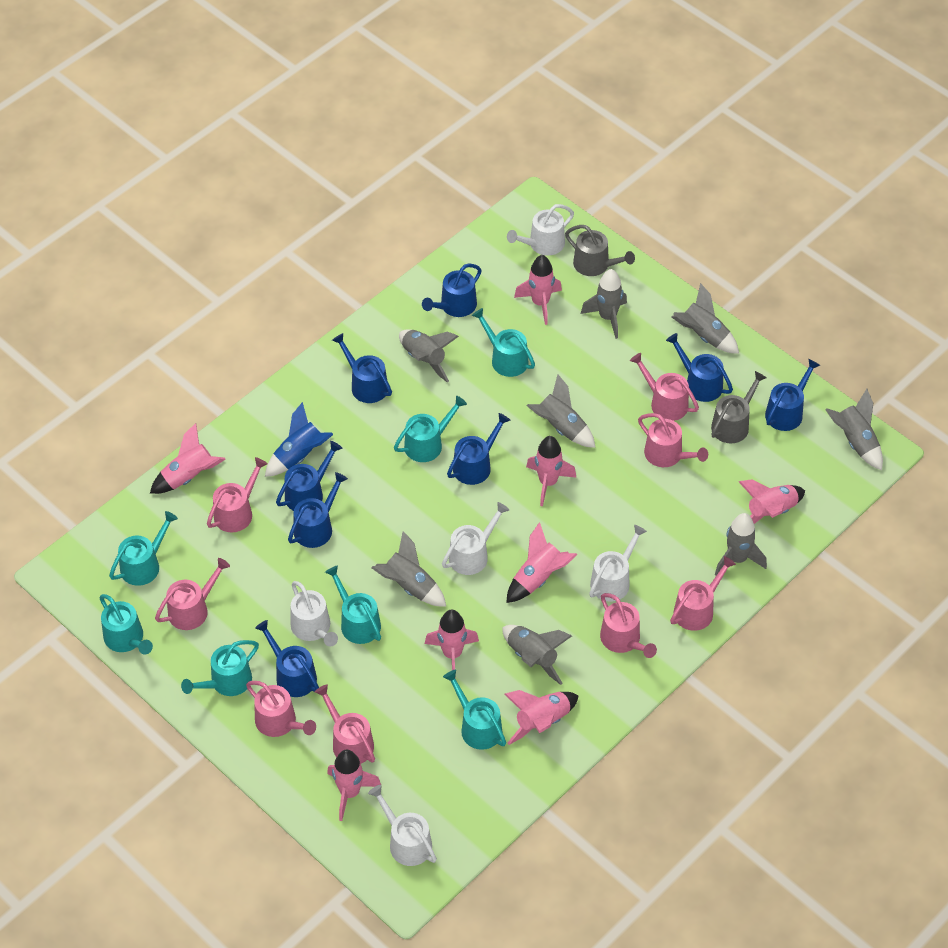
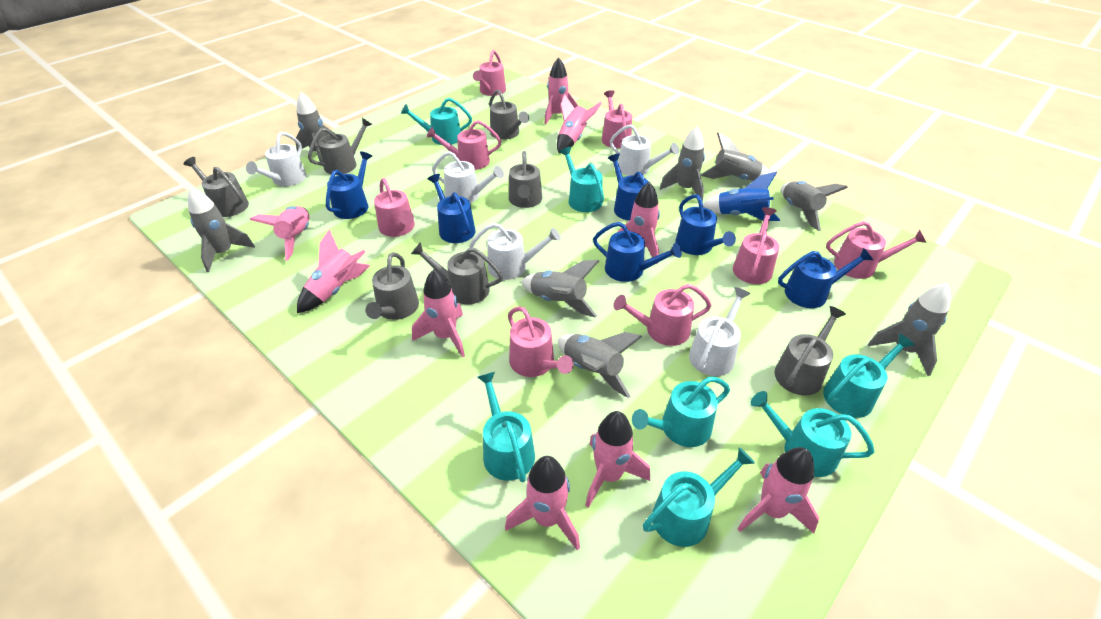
blue watering can: [255,620,319,697] [276,441,342,511] [288,472,348,548] [332,333,392,403] [422,264,482,317] [447,413,510,485] [666,333,733,402] [765,359,820,431] = 8 -> [326,151,372,219] [428,174,476,243] [593,222,682,282] [608,153,649,221] [675,194,736,255] [778,248,873,308] = 6
grey watering can: [565,225,635,276] [711,371,767,443] = 2 -> [184,157,249,217] [308,118,373,175] [365,252,419,320] [411,242,503,304] [489,90,529,139] [509,151,542,208] [774,306,846,396] = 7
pink rocket: [150,423,226,494] [327,750,382,821] [425,609,479,670] [504,690,578,745] [506,522,577,603] [514,255,562,325] [526,436,577,506] [739,479,805,524] = 8 -> [250,206,309,261] [297,229,370,313] [412,269,465,358] [505,456,580,551] [544,58,578,124] [557,94,602,153] [585,411,650,508] [616,182,660,264] [738,447,819,533] = 9

